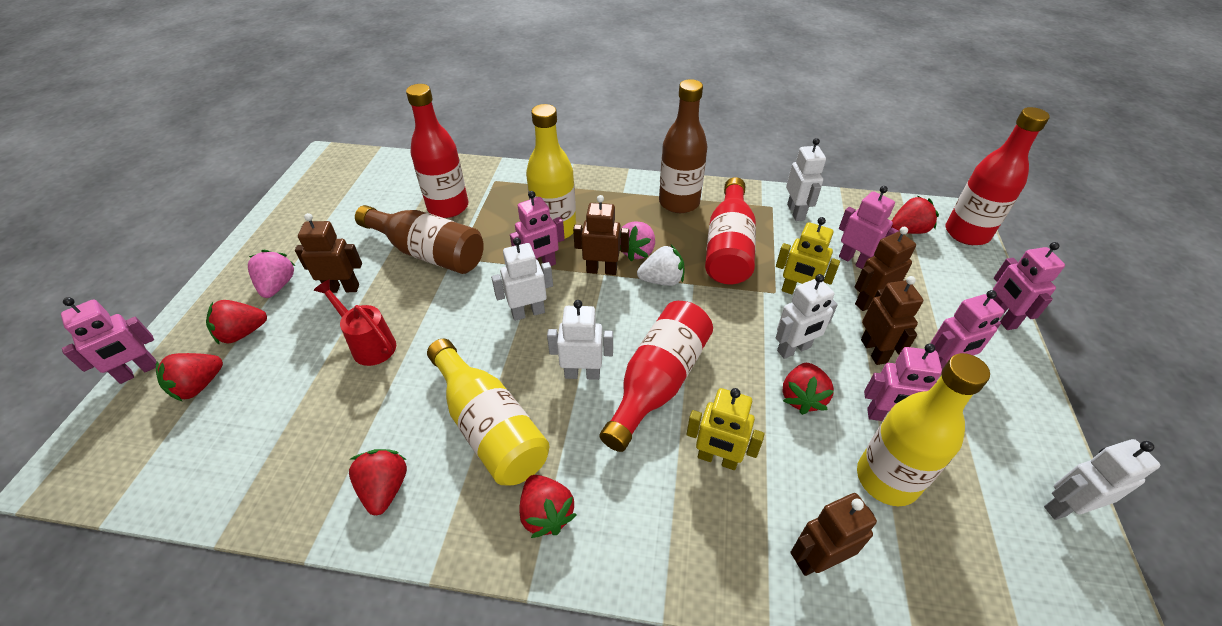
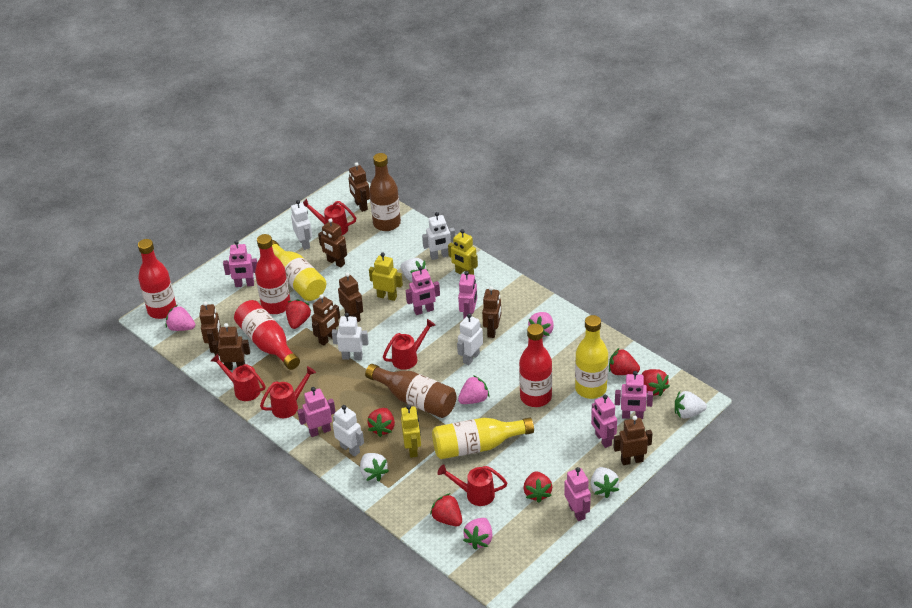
brown robot: [295,213,362,293] [573,195,629,275] [790,493,877,576] [855,227,916,311] [861,276,923,365] = 5 -> [199,302,221,353] [212,323,250,370] [311,294,340,346] [318,218,347,268] [338,273,363,322] [348,162,370,212] [482,286,501,338] [613,416,652,465] = 8
pink robot: [61,297,156,384] [510,191,565,266] [839,186,899,269] [864,343,942,421] [930,290,1004,369] [993,242,1065,330] = 6 -> [223,240,257,287] [297,387,336,437] [406,266,440,315] [458,271,477,319] [564,467,591,521] [591,395,617,448] [615,371,653,419] = 7
pink strawberry: [248,250,296,298] [620,221,655,261] = 2 -> [166,305,195,331] [458,375,489,404] [463,518,493,550] [528,312,554,337] = 4
red watering can: [314,279,396,366] = 1 -> [211,354,265,401] [260,366,316,418] [303,199,356,235] [383,319,436,370] [437,464,507,506] = 5
white strawberry: [637,245,684,286] = 1 -> [360,453,389,481] [400,258,428,282] [591,467,619,498] [675,391,707,419] = 4
yellow robot: [686,388,764,470] [776,217,840,294] = 2 -> [369,252,403,301] [401,405,421,458] [448,229,478,275] = 3

